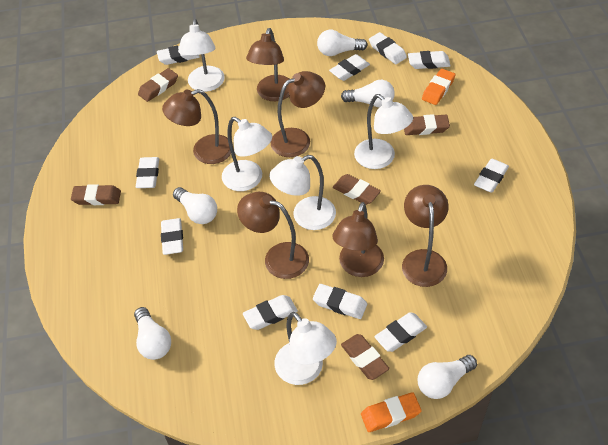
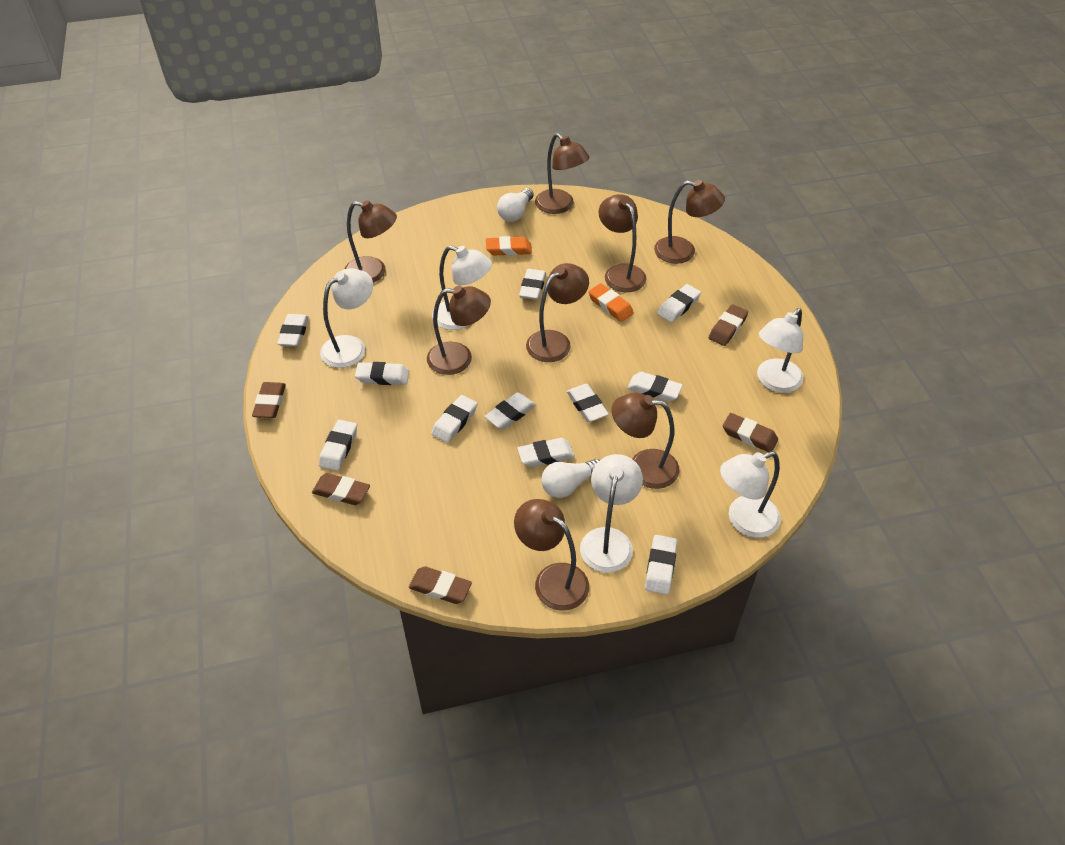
brown lamp: [162,89,231,164] [237,192,309,279] [246,28,289,101] [270,71,325,157] [333,202,384,277] [402,185,448,287] = 6 -> [345,200,397,283] [427,285,491,375] [514,499,589,611] [526,263,589,362] [535,133,589,214] [599,194,647,292] [612,393,679,489] [654,180,725,264] = 8
white eraser: [136,157,159,188] [157,45,200,65] [161,218,183,255] [243,295,298,330] [313,284,367,319] [329,54,370,81] [369,32,407,64] [374,312,427,352] [408,51,451,69] [474,159,509,193] = 10 -> [277,314,309,346] [319,420,357,471] [355,362,409,385] [431,395,478,443] [484,393,536,429] [517,438,575,467] [519,269,546,300] [567,384,609,422] [627,372,683,402] [645,535,677,595] [657,284,701,323] = 11
white light bulb: [134,307,171,360] [173,187,217,224] [317,30,367,56] [341,80,395,108] [418,355,477,399] = 5 -> [497,188,534,222] [541,459,600,498] = 2

